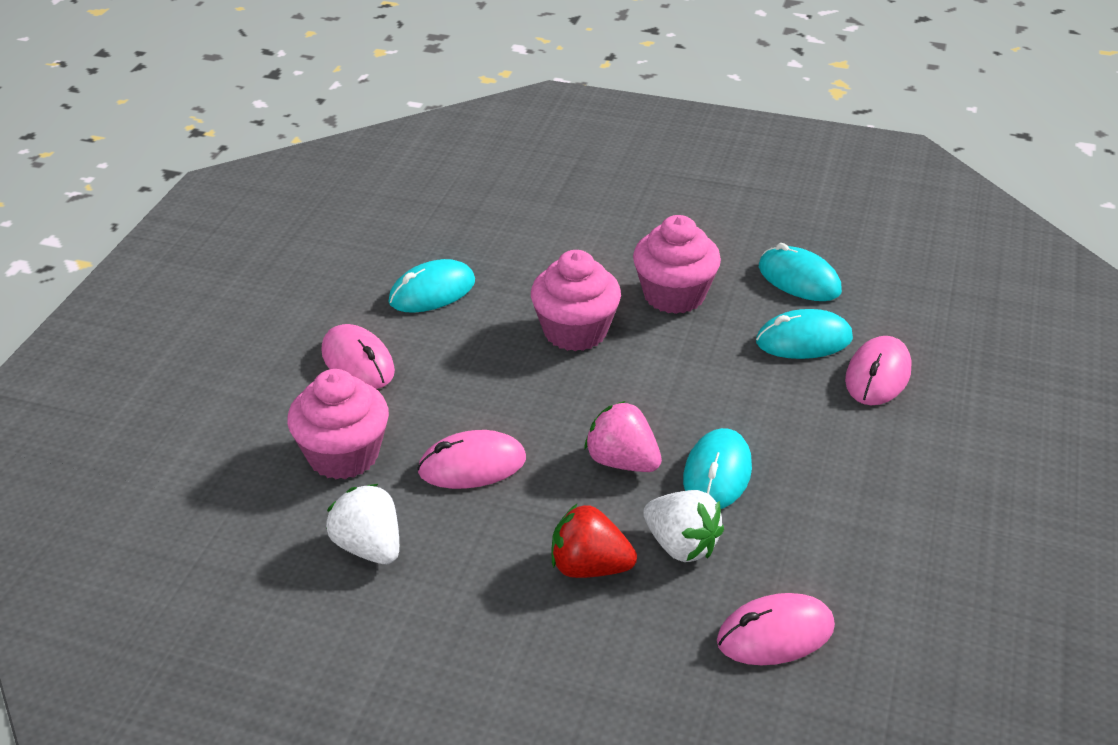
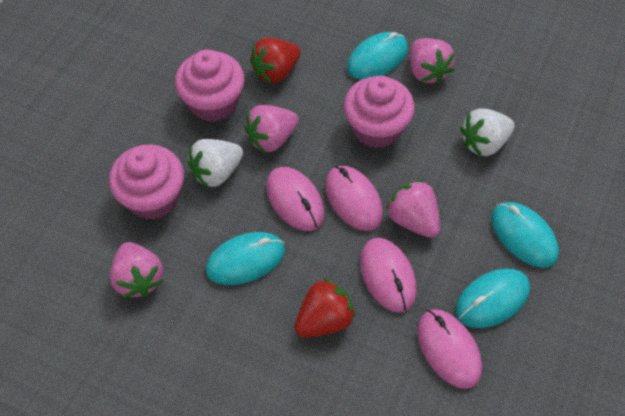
pink strawberry: [584,401,662,472] = 1 -> [110,242,163,298] [244,105,298,153] [386,180,440,238] [410,38,455,84] = 4
red strawberry: [551,503,637,578] = 1 -> [250,38,301,83] [295,279,356,338] = 2

